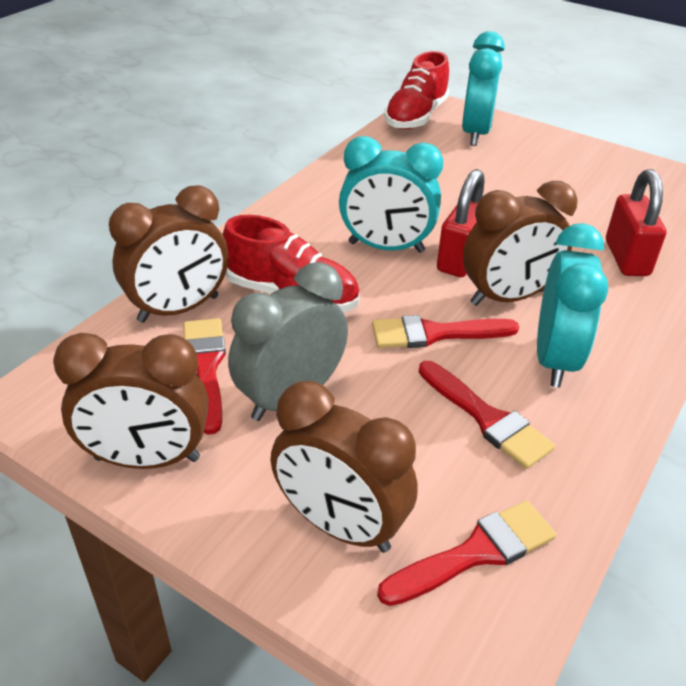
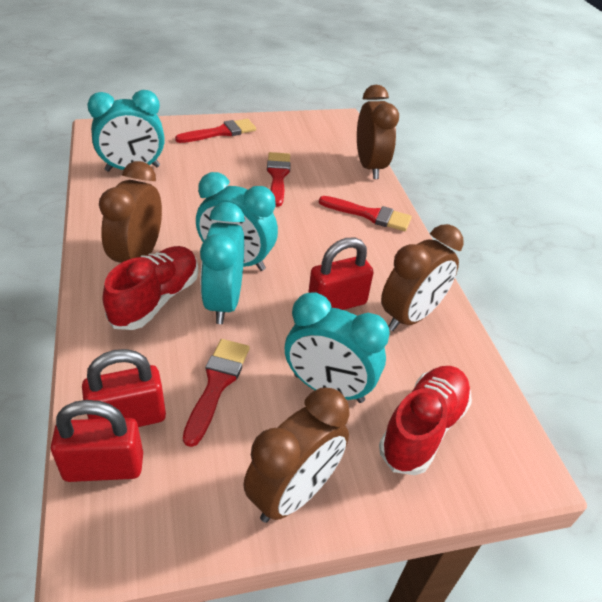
grey clock: [228,262,348,421] = 1 -> none = 0
red padlock: [437,169,485,277] [606,169,666,276] = 2 -> [51,400,143,482] [82,349,166,427] [308,238,374,310] = 3
turquoise clock: [339,136,443,253] [462,31,505,146] [537,223,608,387] = 3 -> [87,90,165,172] [196,172,278,271] [200,202,245,324] [285,292,390,403] = 4

